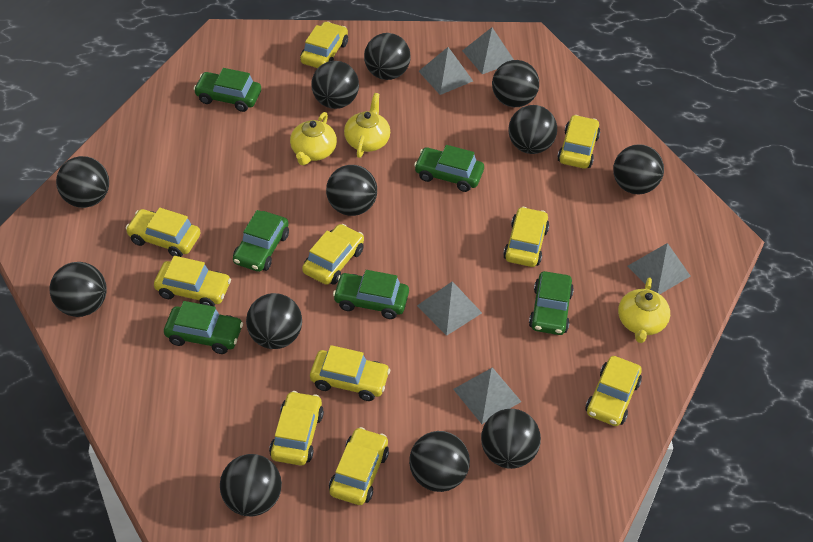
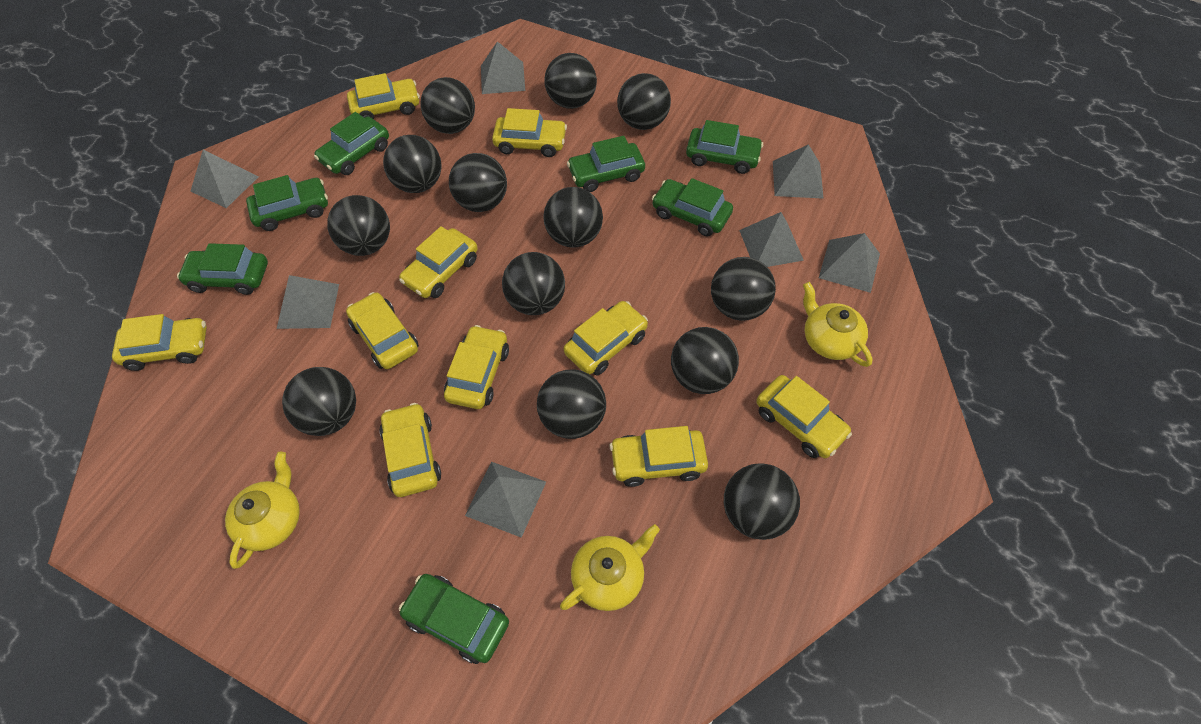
black ball: [49,262,107,317] [56,156,109,208] [220,454,282,516] [246,293,302,349] [311,61,359,109] [326,165,377,216] [364,33,410,80] [409,431,470,492] [481,409,541,469] [492,60,539,107] [508,105,557,154] [613,144,664,195] = 12 -> [282,367,356,436] [327,195,390,256] [383,135,442,193] [420,77,475,134] [449,153,507,212] [502,252,565,315] [537,369,606,439] [543,187,603,248] [544,53,597,109] [617,73,671,130] [671,327,739,394] [711,257,776,321] [724,463,800,540] = 13
green car: [164,301,243,354] [194,68,261,112] [233,210,289,272] [333,270,409,319] [414,145,484,192] [529,271,574,335] = 6 -> [177,243,268,295] [246,175,328,231] [314,112,389,175] [399,574,509,664] [567,136,645,192] [652,178,733,236] [686,120,763,174] = 7
grey pyramid: [417,281,482,336] [418,47,473,95] [453,367,521,424] [462,27,514,74] [627,243,690,294] = 5 -> [190,150,259,208] [277,275,339,329] [465,462,546,538] [481,41,525,94] [739,212,804,267] [773,144,824,199] [819,233,880,293] = 7

